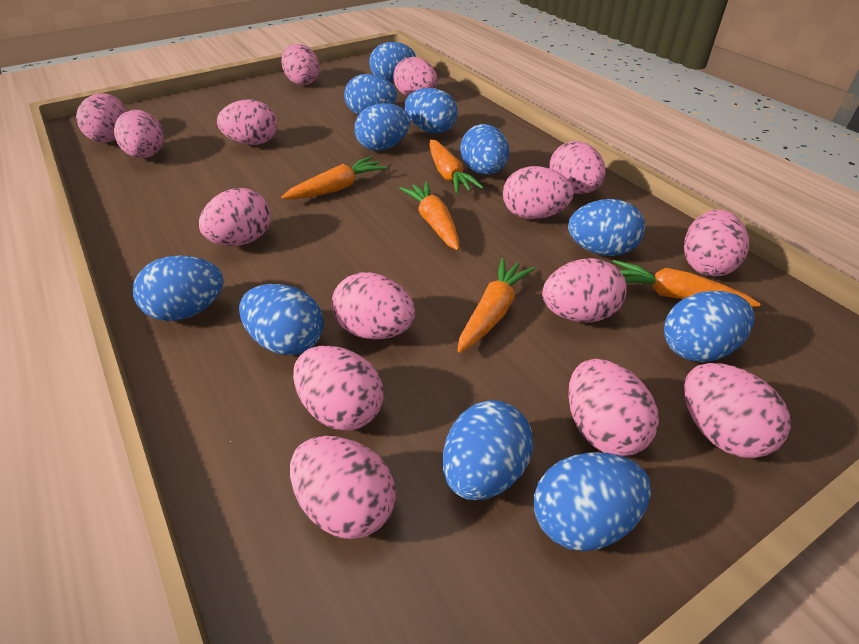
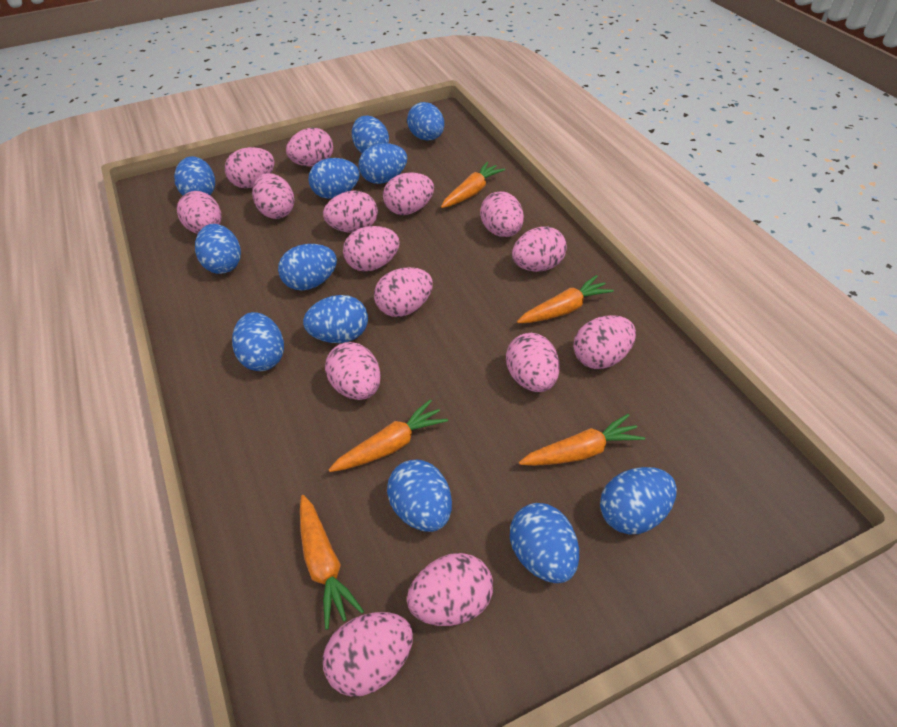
blue egg: [133,255,224,321] [239,284,324,355] [344,74,397,115] [354,103,410,151] [369,42,416,81] [405,88,457,133] [443,400,533,500] [460,124,509,175] [534,453,651,551] [568,199,645,256] [664,291,754,362] = 11 -> [174,156,215,195] [195,224,241,274] [232,312,284,371] [278,244,337,290] [303,295,368,343] [308,158,360,199] [352,116,389,153] [358,143,407,184] [387,460,452,532] [407,102,444,140] [510,503,579,583] [600,467,677,534] = 12

